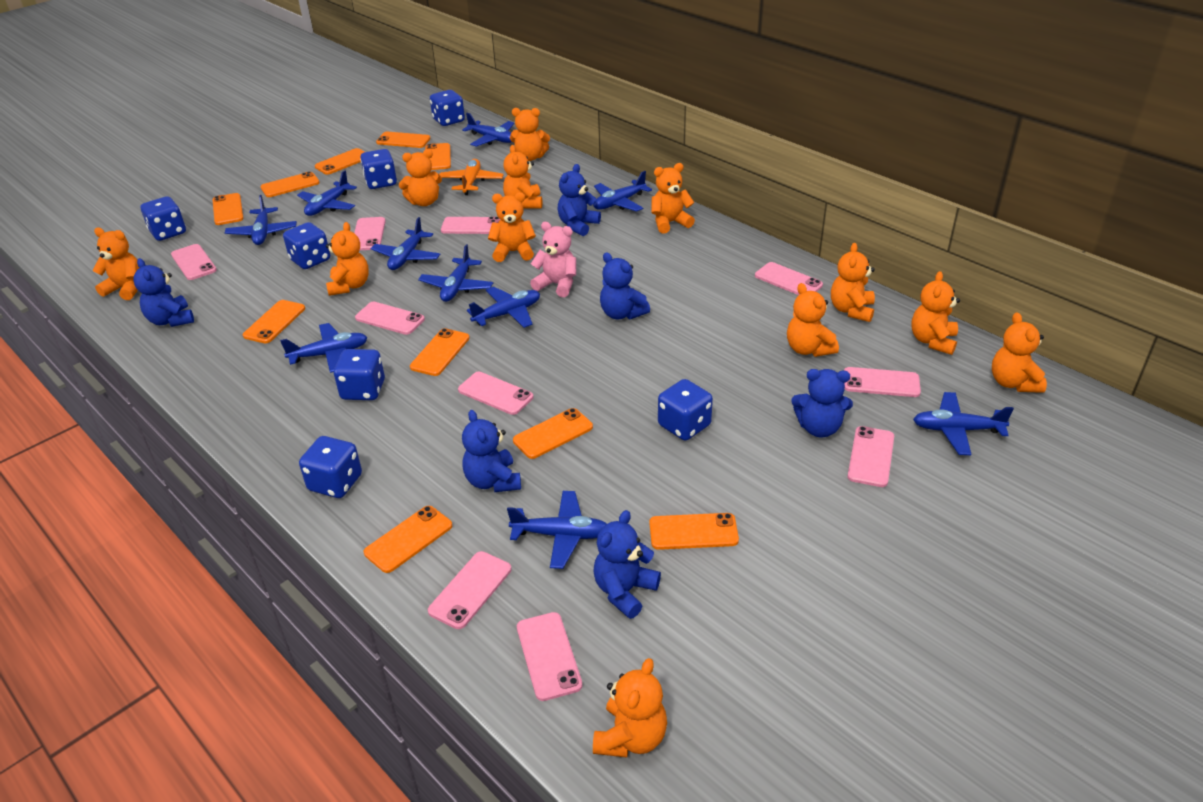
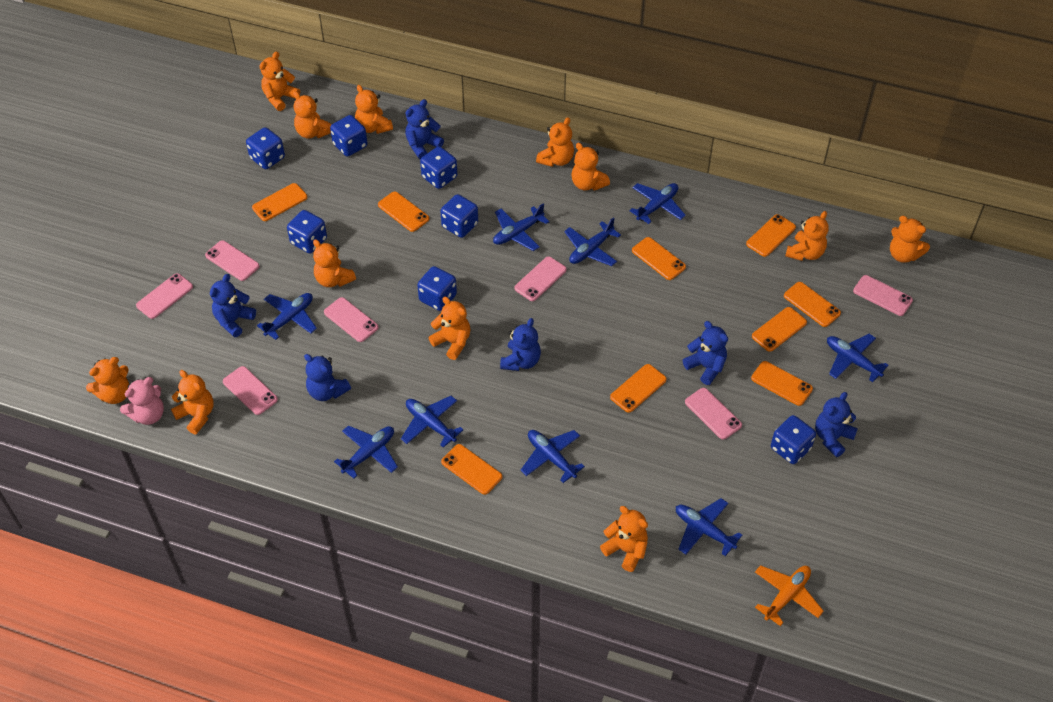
blue plane: [225,195,297,245] [280,323,368,373] [297,170,357,216] [371,217,441,270] [418,245,493,302] [462,113,514,147] [467,287,540,328] [507,491,607,569] [593,171,652,212] [913,392,1014,455] = 10 -> [257,293,317,340] [334,425,398,479] [401,396,463,448] [493,204,549,251] [521,430,585,483] [564,217,621,266] [630,183,686,224] [676,498,742,556] [827,334,889,382] = 9
orange phone: [212,193,244,225] [243,300,305,344] [260,171,320,197] [315,148,365,175] [364,506,452,573] [376,132,431,148] [410,328,470,376] [425,143,451,170] [513,408,593,459] [649,513,739,550] = 10 -> [252,183,307,221] [378,191,429,232] [441,444,502,495] [610,364,667,413] [632,237,686,280] [746,214,796,257] [751,361,813,406] [752,307,807,352] [784,282,841,327] = 9
pink phone: [171,244,217,280] [354,217,386,250] [355,302,425,335] [428,551,511,629] [441,217,500,234] [458,372,533,415] [517,612,582,701] [755,262,823,295] [844,367,921,397] [847,426,894,487] = 10 -> [136,273,193,319] [205,240,260,281] [223,366,278,415] [324,297,379,342] [514,256,567,301] [685,388,742,439] [853,275,913,316] = 7

